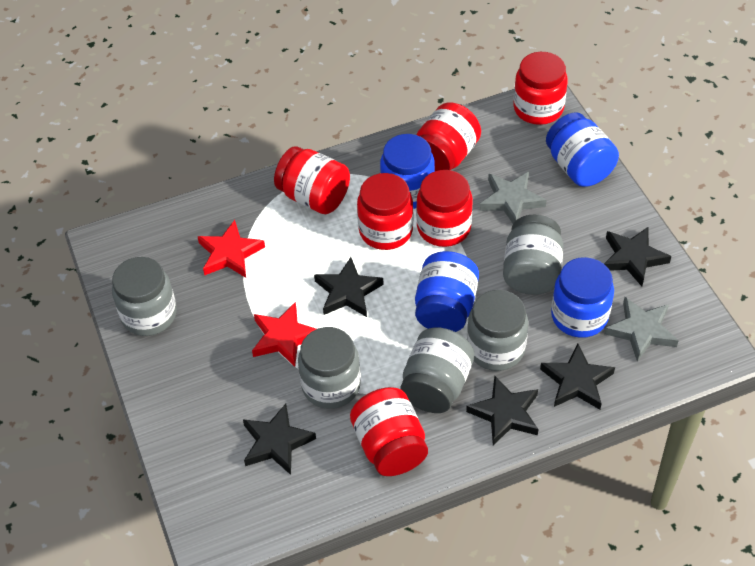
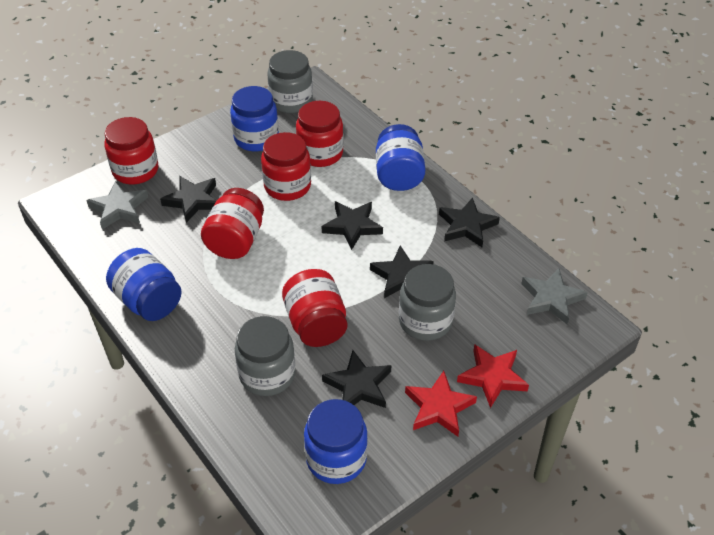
grey jar: [112,257,177,336] [298,327,361,409] [401,328,475,413] [467,290,528,371] [503,214,563,295] = 5 -> [235,316,296,396] [267,50,313,113] [399,264,456,341] = 3
red jar: [274,146,350,214] [350,387,428,476] [357,173,413,250] [416,102,481,171] [416,170,473,247] [513,52,568,125] = 6 -> [105,117,158,184] [201,188,264,259] [261,132,311,201] [282,269,347,347] [296,101,344,167] = 5

